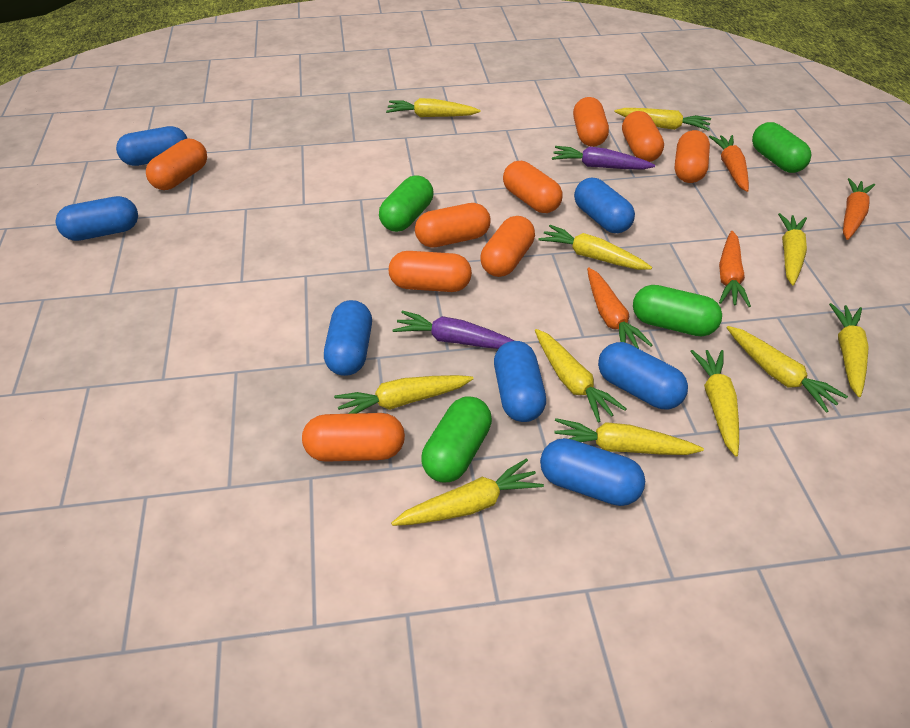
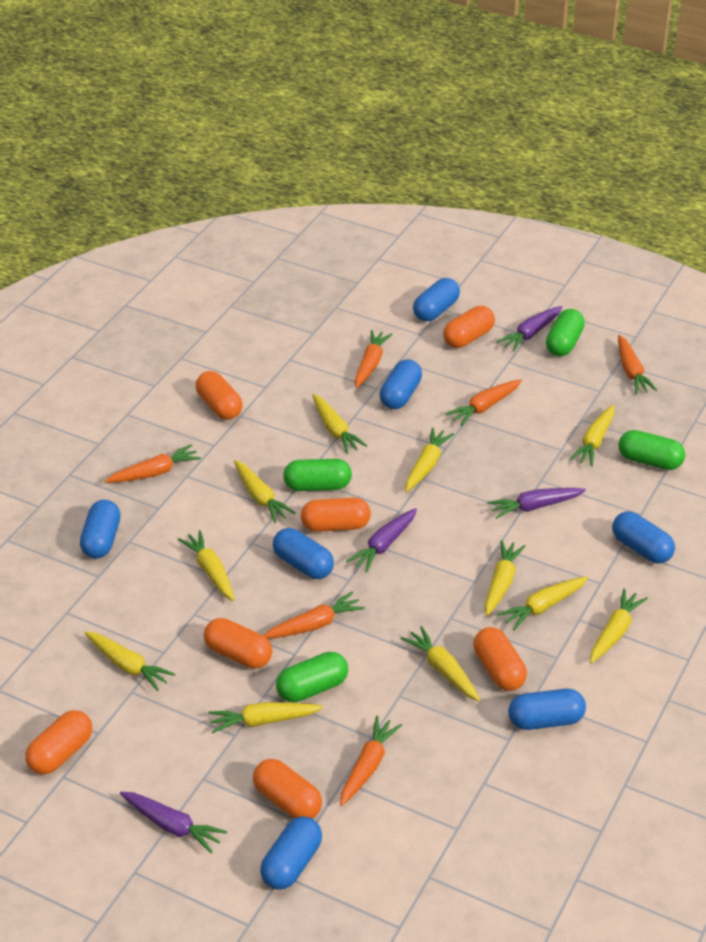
orange capsule: [146,139,207,190] [302,413,405,462] [389,251,472,292] [415,203,491,248] [480,216,535,277] [503,161,563,213] [573,97,609,147] [622,111,664,162] [675,130,710,183] = 9 -> [25,710,92,775] [196,371,243,420] [204,618,272,669] [253,759,322,819] [301,498,371,532] [443,306,495,348] [473,627,527,691] = 7
orange carrot: [587,268,653,349] [709,135,749,192] [719,231,751,307] [843,178,875,240] = 4 -> [105,444,201,483] [264,592,365,639] [340,716,402,806] [355,330,392,388] [446,379,522,426] [618,335,658,394] = 6
purple carrot: [392,310,515,349] [552,146,655,170] = 2 -> [120,792,227,853] [346,508,417,572] [488,488,586,519] [497,306,563,352] = 4

